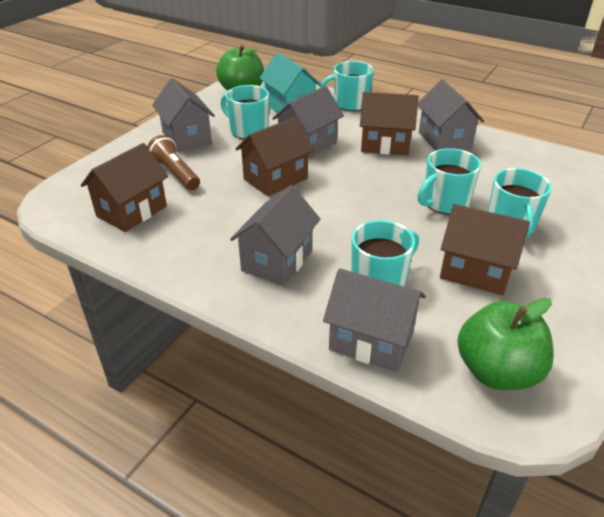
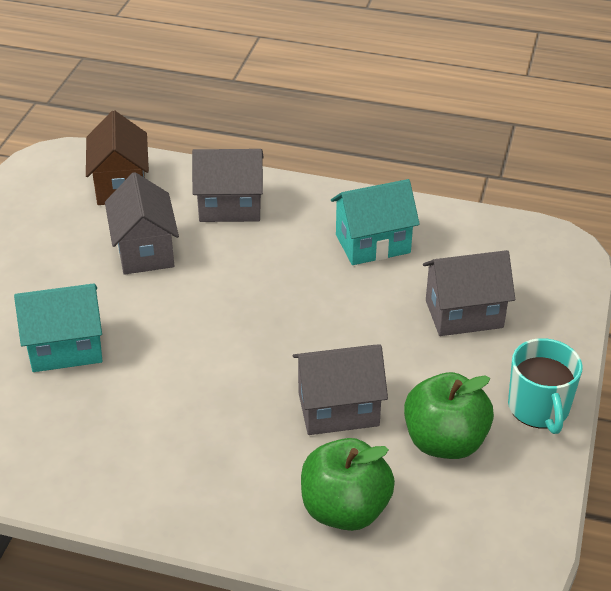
brown flashlight: [147,135,200,190] = 1 -> none = 0
brown house: [81,143,168,232] [236,117,314,196] [360,92,418,155] [440,204,530,295] = 4 -> [86,110,149,205] = 1
grey house: [152,78,215,152] [230,185,320,286] [272,86,344,159] [323,268,426,372] [418,79,484,151] = 5 -> [105,172,179,275] [192,149,264,222] [293,344,388,435] [423,250,515,336] = 4
turquoise house: [259,53,321,113] = 1 -> [14,283,103,372] [331,179,420,265] = 2
turquoise mug: [220,85,269,139] [320,61,374,111] [351,220,419,287] [418,148,481,215] [488,168,552,238] = 5 -> [508,338,583,434] = 1

